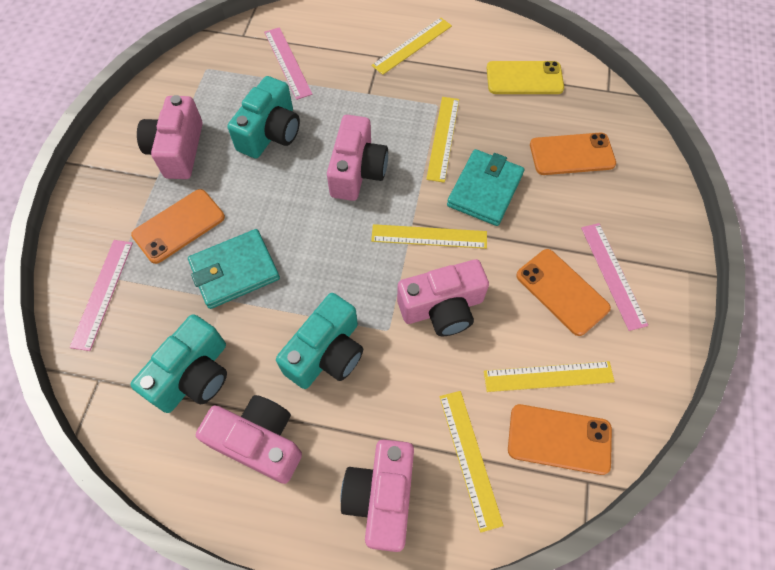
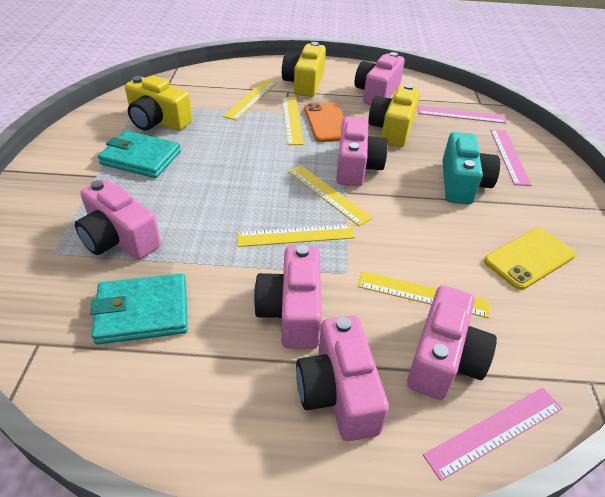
orange phone: [131,189,225,264] [508,404,612,475] [516,249,611,336] [530,133,616,175] = 4 -> [304,102,344,142] = 1
pink camera: [137,95,203,179] [196,395,302,484] [327,115,388,201] [340,439,414,552] [397,259,489,336] = 5 -> [75,179,161,260] [254,245,322,349] [296,315,389,441] [336,116,388,186] [355,52,405,105] [407,285,497,400] = 6
turquoise camera: [130,314,227,413] [227,76,300,158] [276,293,363,389] = 3 -> [442,132,500,205] = 1
yellow camera: none = 0 -> [125,76,192,131] [282,42,326,97] [368,84,420,147] = 3

